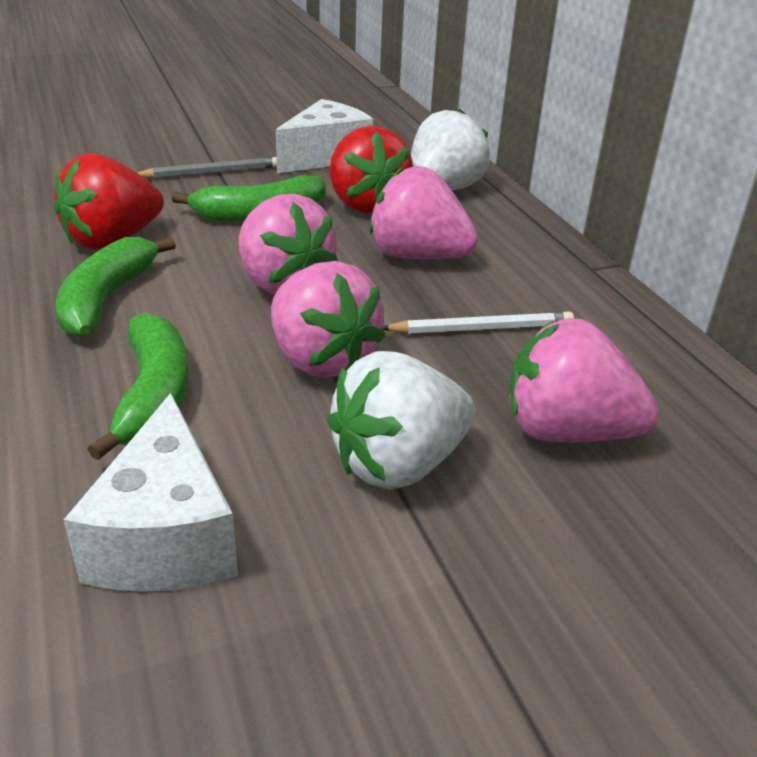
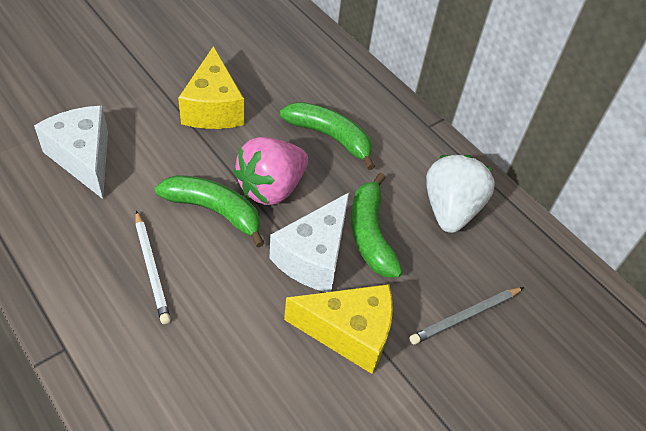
pink strawberry: [239,194,338,294] [271,261,386,378] [369,166,478,259] [509,318,659,442] = 4 -> [234,137,308,205] = 1
red strawberry: [54,153,164,250] [330,126,413,213] = 2 -> none = 0
white strawberry: [327,351,475,490] [411,108,490,190] = 2 -> [426,155,495,233] = 1
yellow cheese: none = 0 -> [178,46,244,129] [284,284,393,374] = 2

